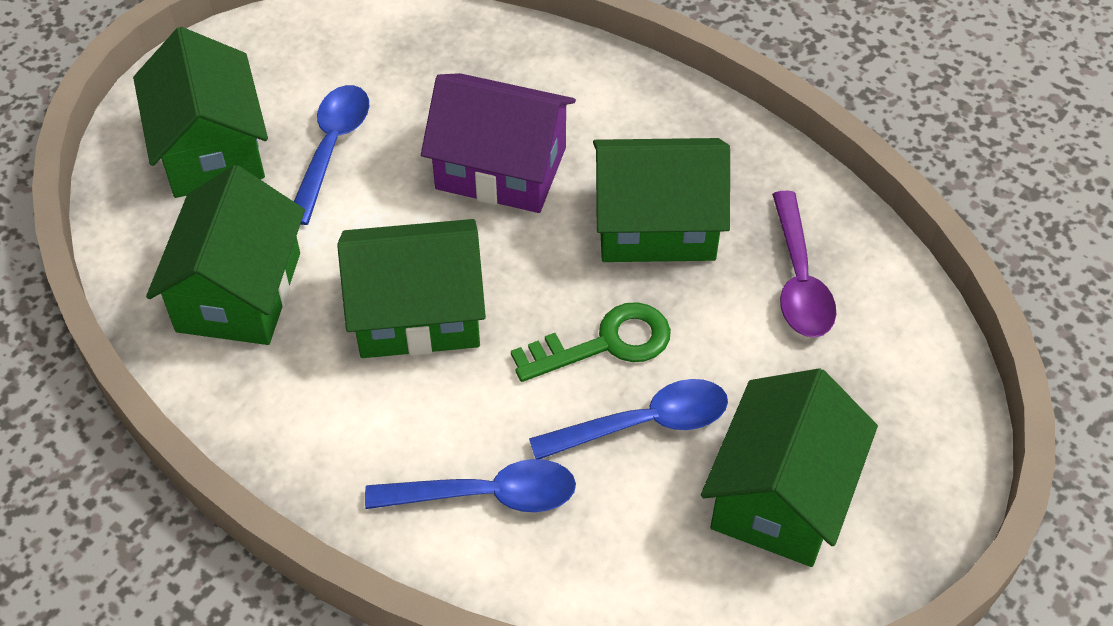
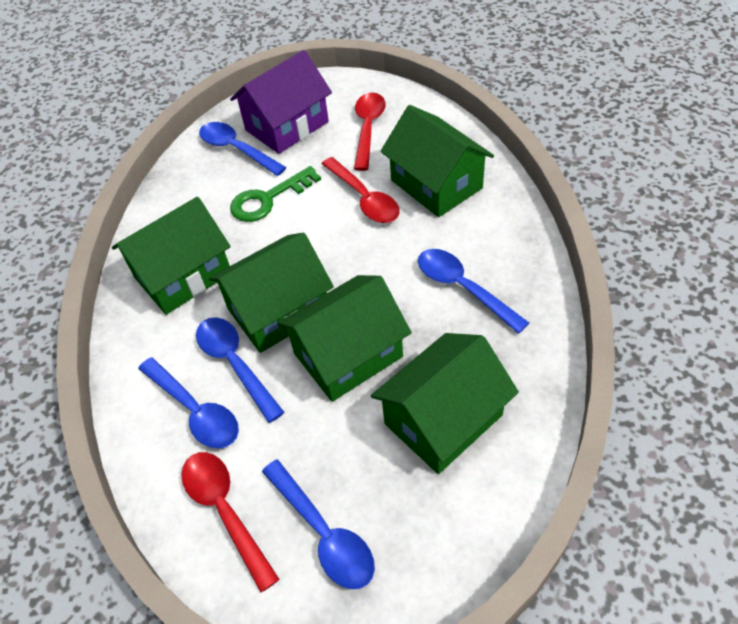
blue spoon: [294,85,369,225] [365,459,576,512] [529,379,728,459] = 3 -> [138,357,239,448] [196,317,284,423] [199,122,287,176] [262,460,375,589] [418,249,529,334] = 5
purple spoon: [772,191,836,338] = 1 -> none = 0
red spoon: none = 0 -> [181,452,279,592] [322,157,399,223] [354,92,386,171] = 3

